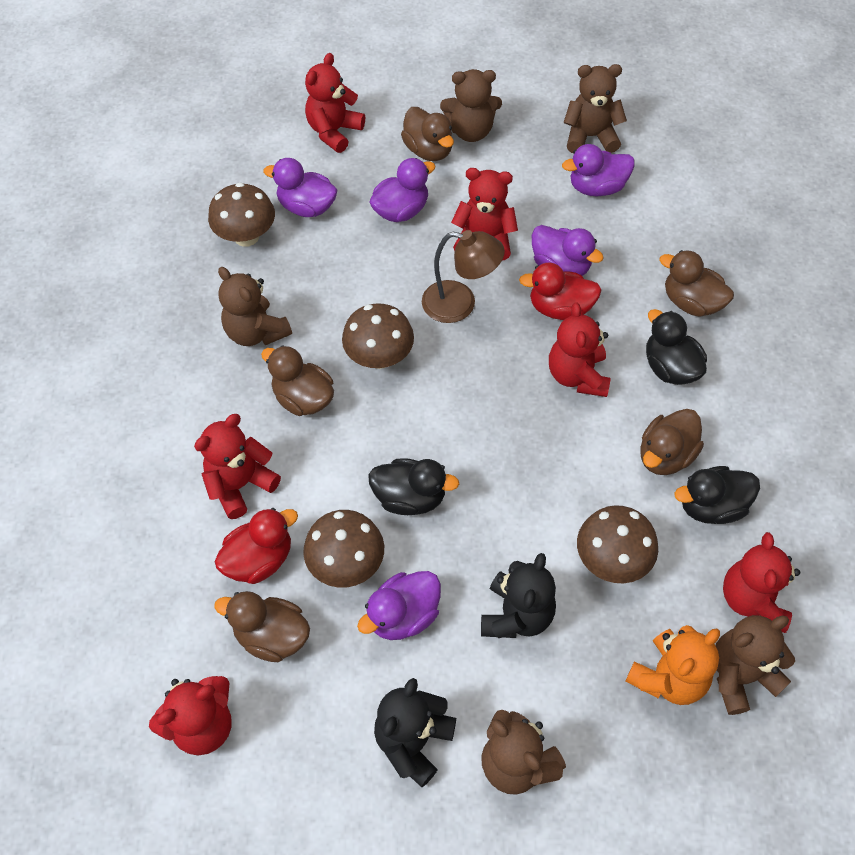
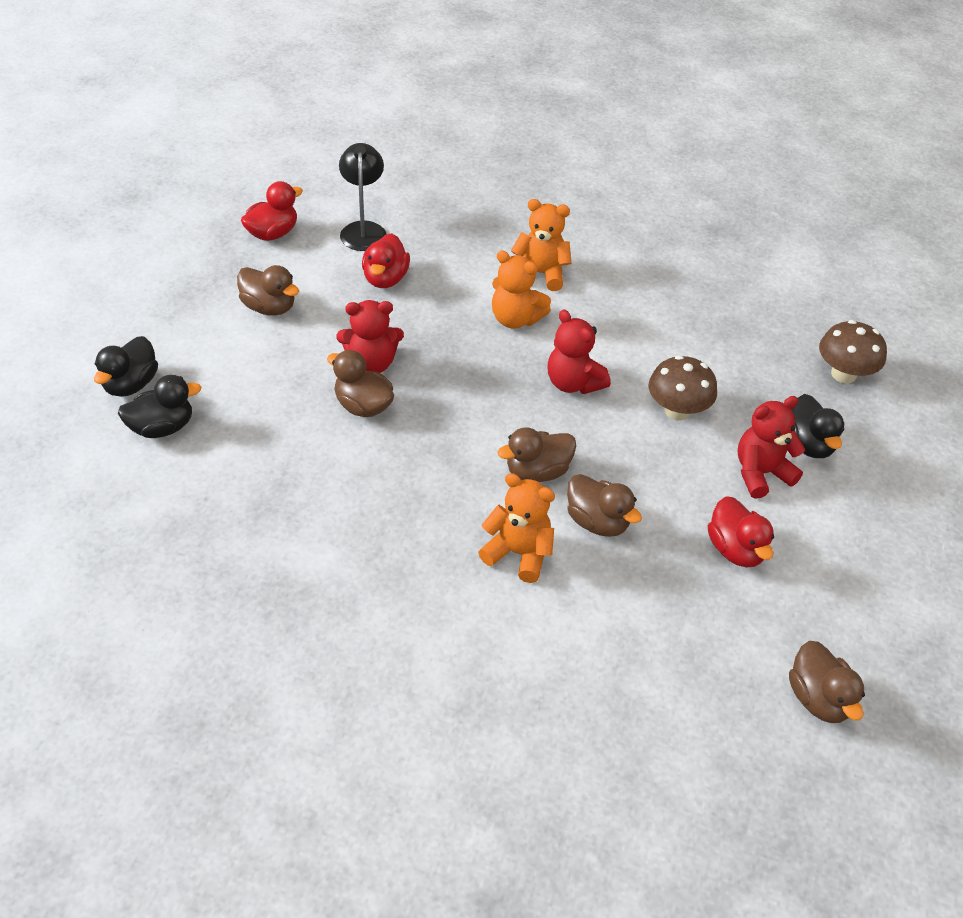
black lamp: none = 0 -> [339,143,387,251] = 1
black teddy bear: [374,678,456,787] [481,553,556,638] = 2 -> none = 0
brown lamp: [422,230,505,323] = 1 -> none = 0
brown mushroom: [208,183,275,247] [303,510,384,588] [342,303,414,369] [577,505,658,583] = 4 -> [649,355,717,420] [819,320,887,384] = 2
brown teddy bear: [218,267,292,346] [440,69,502,142] [481,710,566,795] [563,64,627,153] [716,615,795,715] = 5 -> none = 0
orange teddy bear: [625,625,720,705] = 1 -> [478,473,555,583] [492,250,551,329] [511,199,572,291] = 3
purple duck: [263,158,337,217] [357,571,441,640] [370,158,436,222] [532,225,604,276] [562,144,635,196] = 5 -> none = 0
red duck: [214,508,298,584] [519,262,602,320] = 2 -> [241,181,303,241] [362,233,410,288] [708,496,774,568] = 3
red teddy bear: [149,676,232,755] [194,414,281,519] [305,53,365,153] [451,168,518,260] [549,302,611,397] [723,532,800,633] = 6 -> [337,300,404,373] [548,309,611,394] [738,396,805,499] = 3

